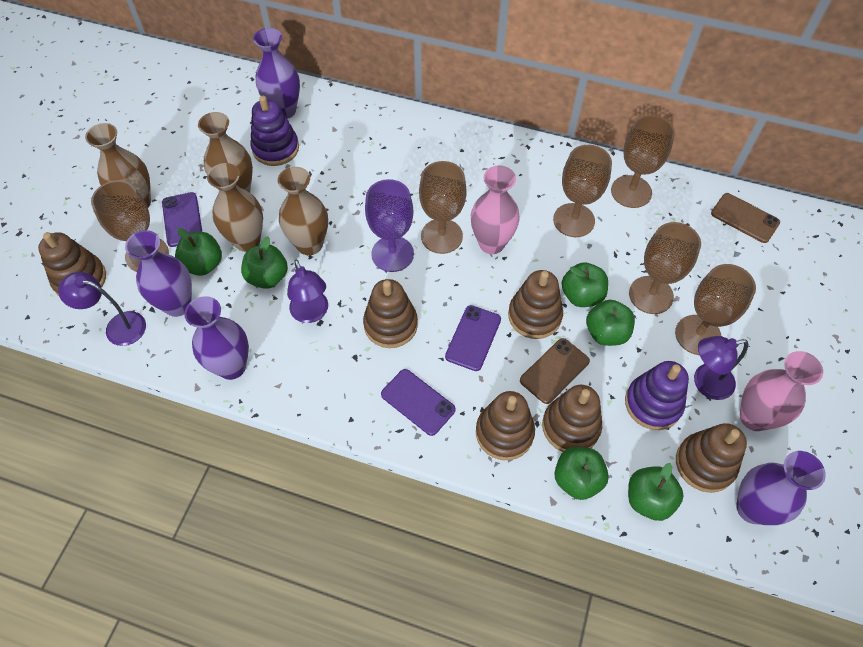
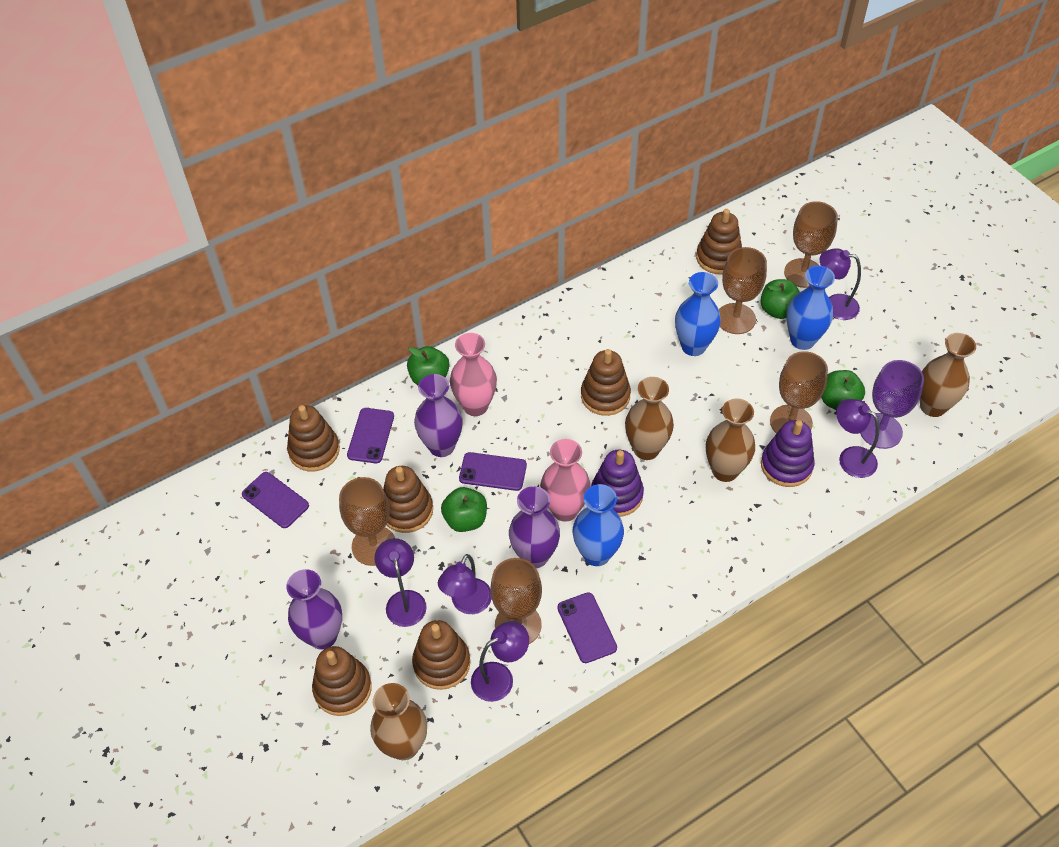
blue vase: none = 0 -> [573,484,624,566] [675,272,721,356] [786,266,835,350] = 3
brown goblet: [91,180,169,272] [419,161,467,254] [553,145,612,237] [611,115,675,208] [629,222,701,314] [675,264,756,355] = 6 -> [339,477,395,566] [490,558,542,644] [719,247,767,334] [770,351,828,434] [784,201,838,288] = 5
brown phone: [520,338,590,404] [711,193,780,243] = 2 -> none = 0
green apple: [175,228,222,276] [241,236,288,289] [554,447,609,500] [562,263,608,307] [586,300,635,346] [628,463,684,521] = 6 -> [407,346,449,385] [441,487,487,532] [761,279,800,319] [821,370,865,410] = 4
purple lamp: [58,272,146,346] [287,260,328,323] [694,336,748,400] = 3 -> [374,538,427,627] [438,554,492,614] [471,621,529,702] [820,248,861,320] [836,399,879,478] = 5
purple phone: [162,192,202,247] [381,369,456,436] [445,305,501,371] = 3 -> [242,472,309,528] [347,408,394,463] [459,452,527,491] [557,592,617,663] = 4
purple vase: [125,230,192,317] [184,296,249,380] [253,28,300,119] [736,451,826,525] = 4 -> [286,569,342,650] [414,374,463,457] [509,486,560,568] = 3

